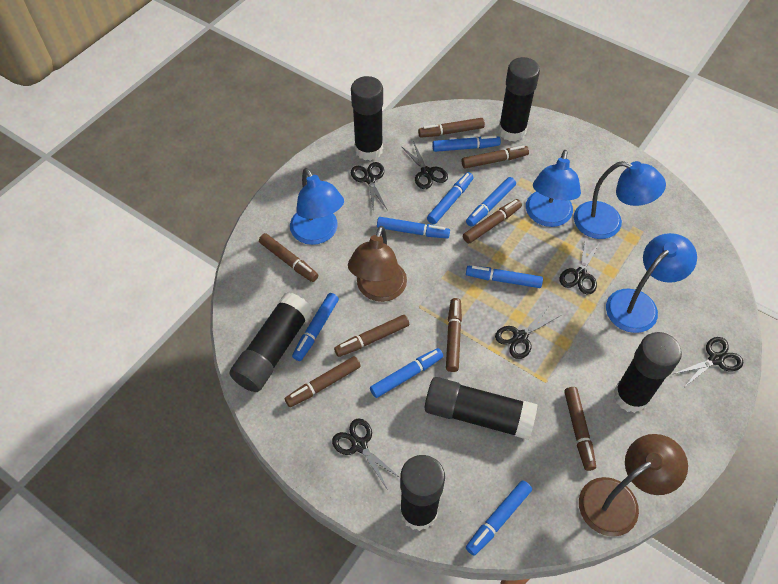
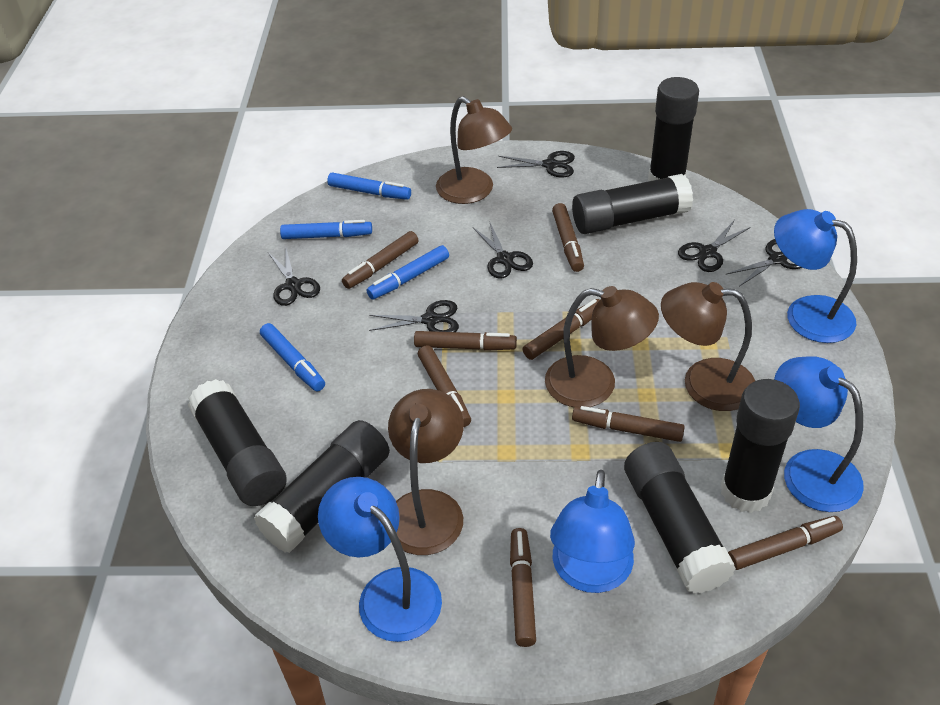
blue marker: [292,293,339,361] [370,348,443,398] [377,217,450,239] [427,172,474,224] [432,135,501,152] [466,177,516,227] [466,266,543,288] [466,480,532,556] = 8 -> [260,323,325,391] [280,220,372,239] [327,173,411,200] [366,245,449,299] = 4
brown lamp: [348,226,407,302] [579,434,688,537] = 2 -> [388,389,464,555] [436,96,512,204] [545,286,659,407] [661,282,755,411] = 4

